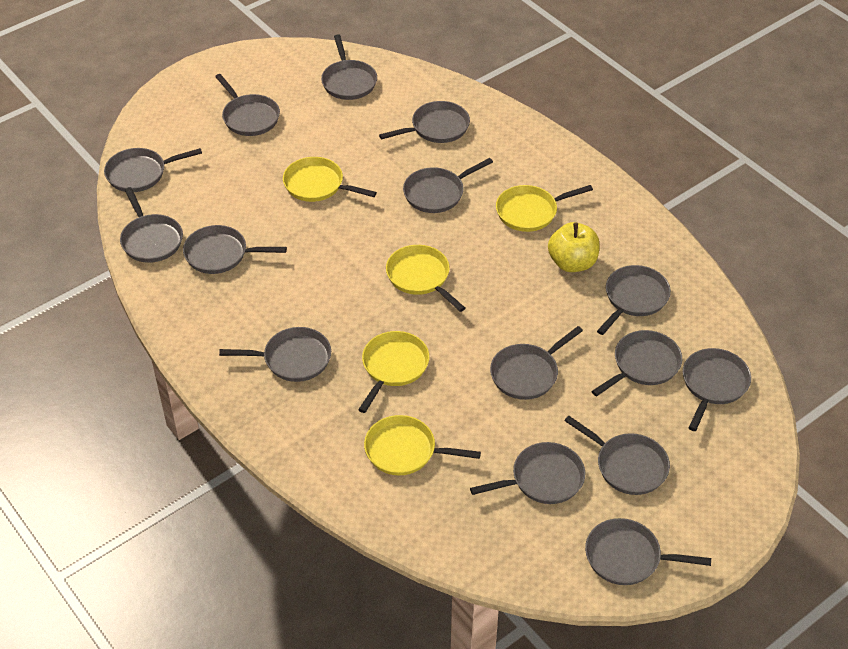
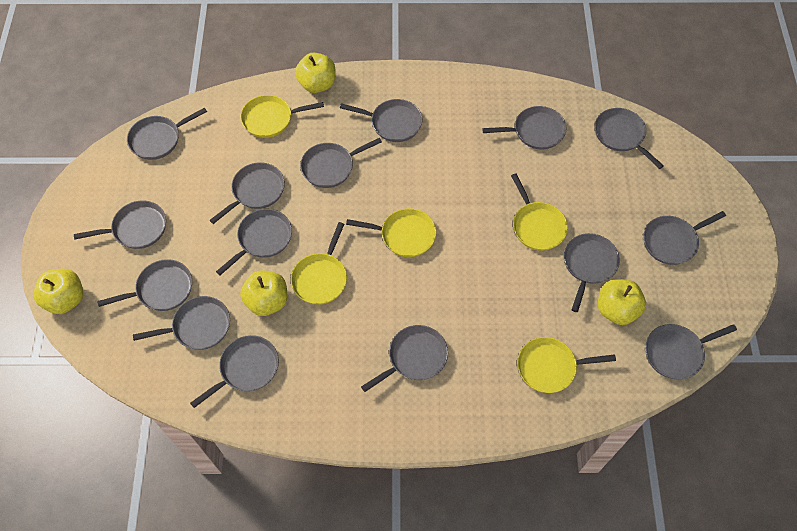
yellow apple: [548,222,600,272] = 1 -> [33,269,83,314] [240,270,287,316] [295,52,335,93] [598,279,646,325] = 4

